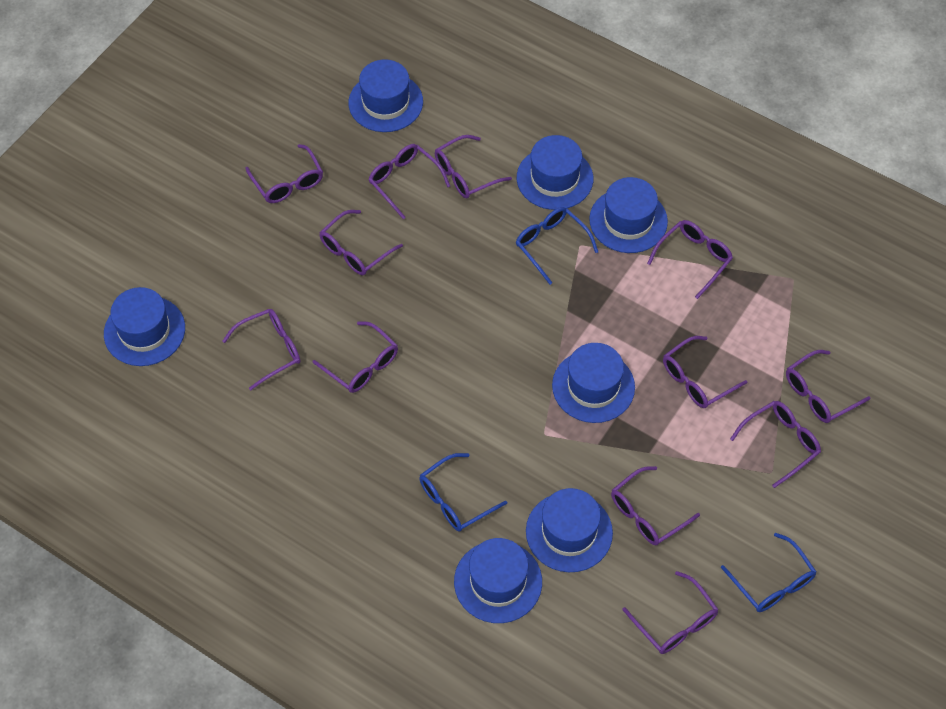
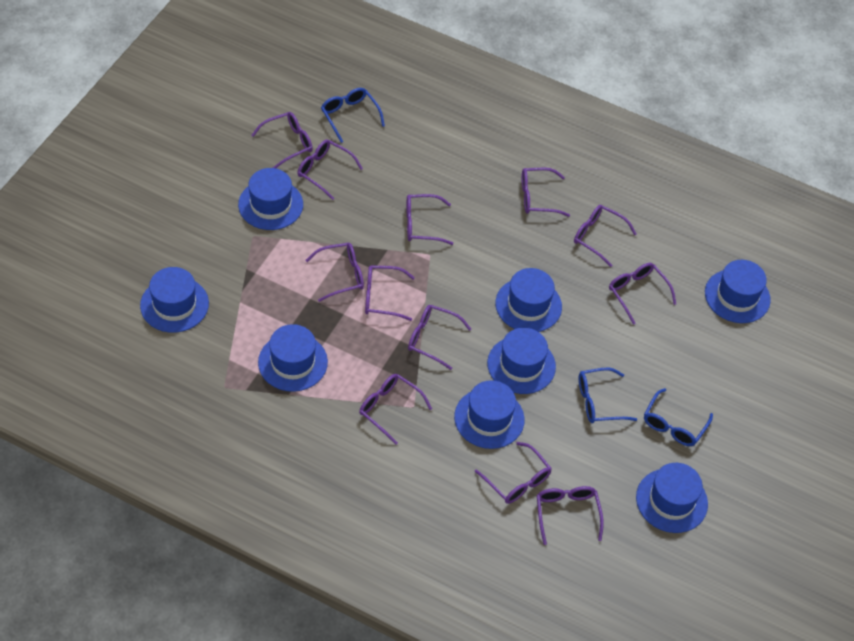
blue hat: [104,287,185,366] [348,59,423,132] [454,538,542,623] [517,135,593,210] [526,488,613,572] [552,343,635,423] [589,177,668,253] = 7 -> [140,267,209,333] [238,168,303,230] [258,324,328,392] [454,380,525,449] [487,328,556,394] [495,268,562,332] [636,463,708,533] [705,260,771,323] = 8

